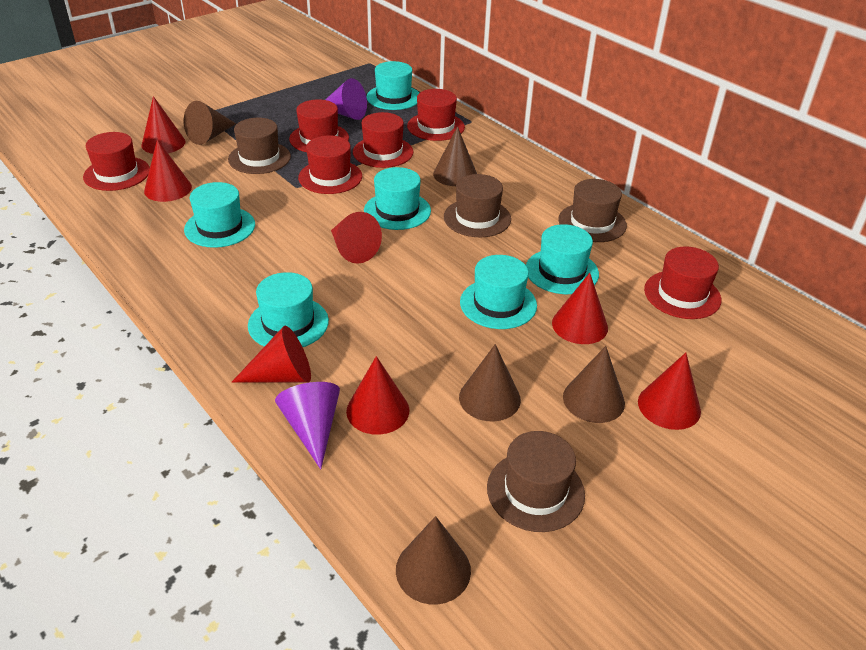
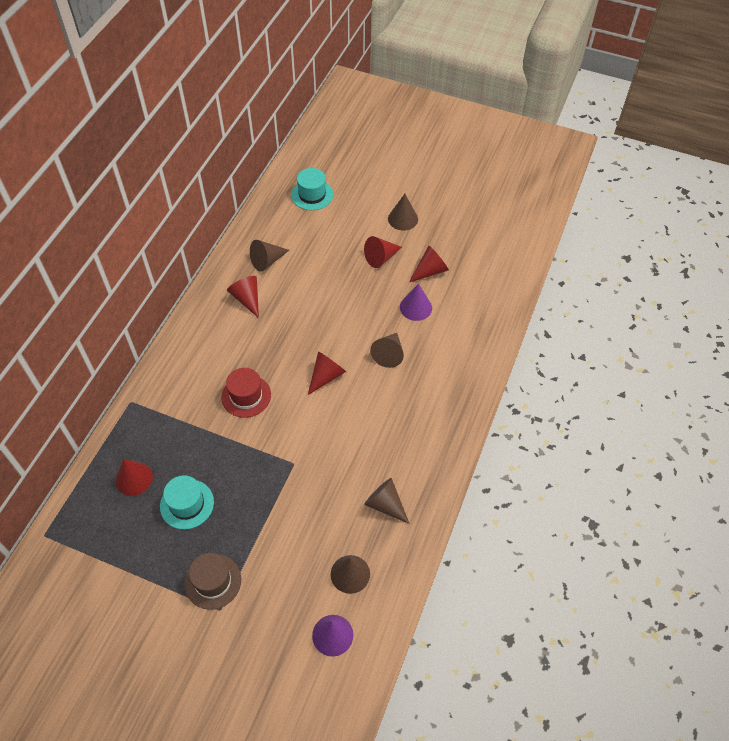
brown hat: [228,118,291,174] [444,174,511,237] [487,431,585,532] [558,179,627,242] = 4 -> [184,553,241,610] = 1
red cone: [141,96,186,154] [144,140,192,202] [232,326,311,383] [331,212,382,264] [346,356,409,435] [552,273,608,344] [638,353,701,430] = 7 -> [115,459,153,496] [227,276,259,318] [308,351,346,395] [364,236,402,268] [409,246,449,282] = 5
red hat: [83,132,150,191] [289,99,349,152] [298,135,362,194] [353,112,413,168] [407,89,465,141] [644,246,721,319] = 6 -> [221,368,271,418] = 1
turquoise hat: [184,182,255,248] [248,272,329,347] [364,167,431,230] [367,61,419,110] [460,255,537,329] [526,224,599,294] = 6 -> [160,475,214,529] [291,168,333,210] = 2

